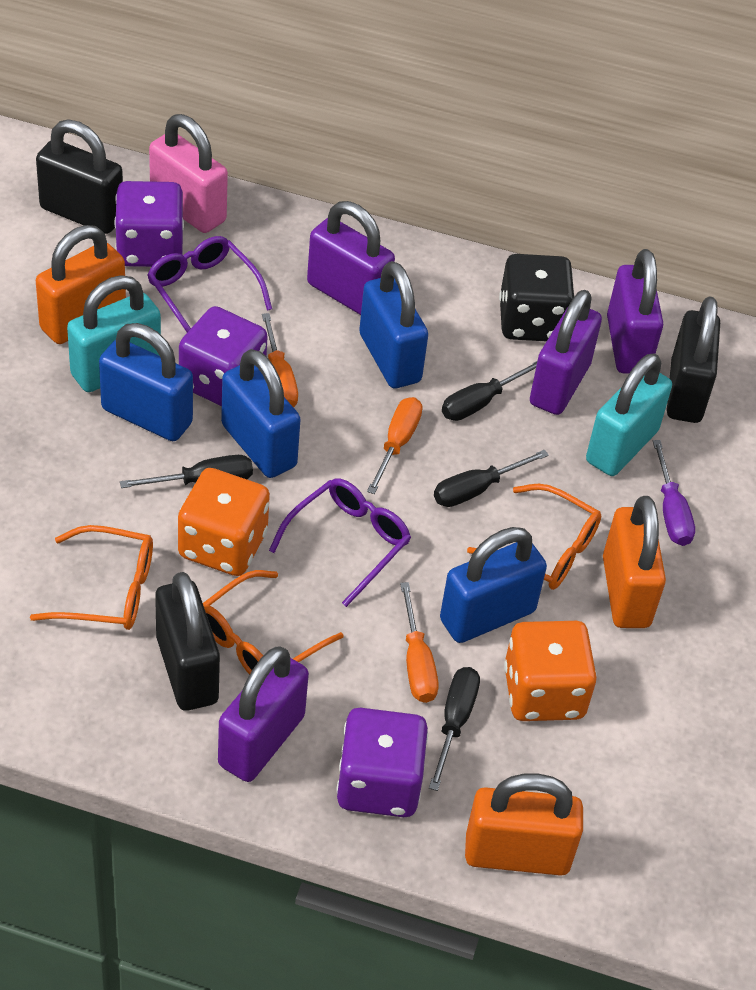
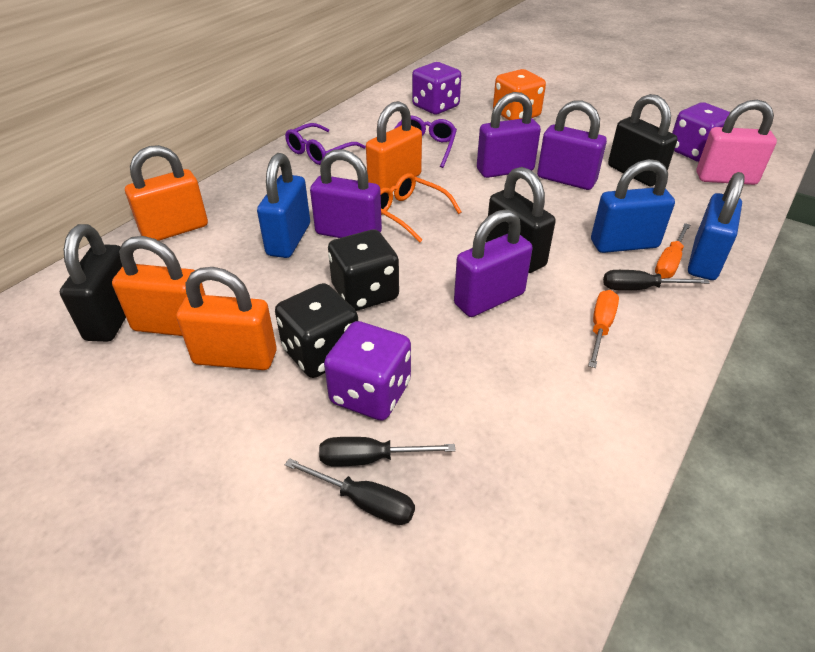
black dice: [499,254,575,341] = 1 -> [275,283,358,378] [328,230,399,311] = 2
black screwdriver: [120,455,253,488] [429,667,480,791] [434,450,549,507] [442,361,537,421] = 4 -> [285,458,415,525] [319,437,456,467] [603,270,709,290] = 3
blue padlock: [99,323,193,441] [221,349,301,478] [359,261,428,388] [440,527,547,643] = 4 -> [257,153,310,258] [591,159,675,253] [688,172,744,280] = 3
orange dice: [178,468,270,576] [504,621,597,721] = 2 -> [493,69,546,120] = 1
orange glasses: [30,525,153,630] [203,570,343,675] [467,484,601,590] = 3 -> [380,173,462,243] = 1
orange padlock: [36,225,126,344] [465,774,583,876] [603,496,666,628] = 3 -> [112,236,205,336] [125,145,208,241] [176,267,277,370] [366,101,422,189] = 4
orange screwdriver: [262,313,298,407] [367,397,423,494] [400,582,439,703] = 3 -> [588,290,619,368] [655,223,690,279] = 2
purple screwdriver: [653,440,695,546] = 1 -> none = 0
turquoise padlock: [67,275,161,392] [586,353,672,476] = 2 -> none = 0

